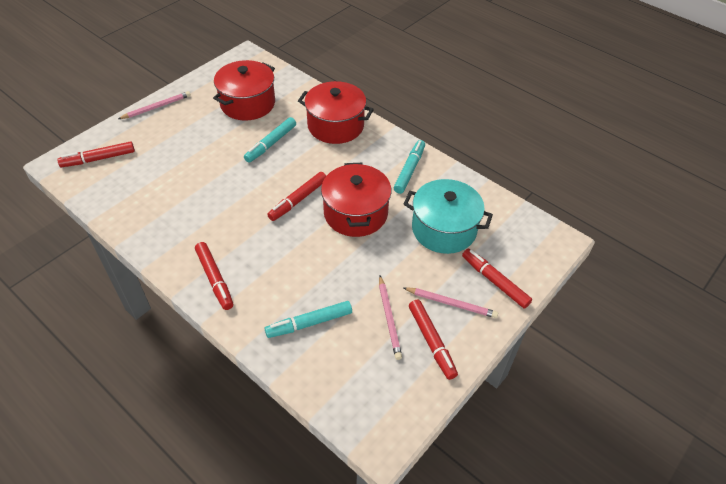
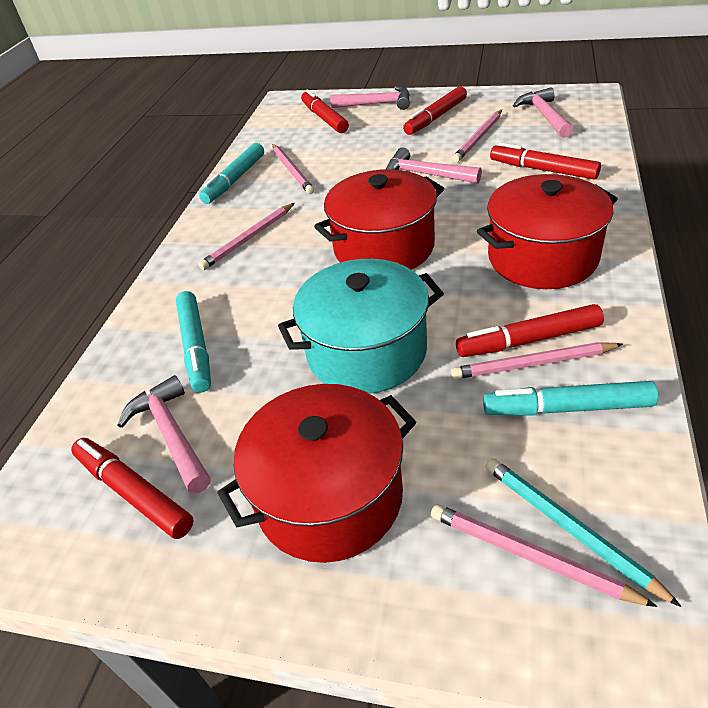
pink hammer: none = 0 -> [117,375,211,493] [330,86,410,110] [386,147,482,184] [513,87,573,138] = 4
pink pencil: [118,91,191,119] [379,276,402,360] [403,287,498,318] = 3 -> [198,203,295,270] [272,144,314,194] [431,504,657,607] [451,342,623,379] [452,110,502,162] = 5
turquoise pencil: none = 0 -> [486,458,682,607] = 1

